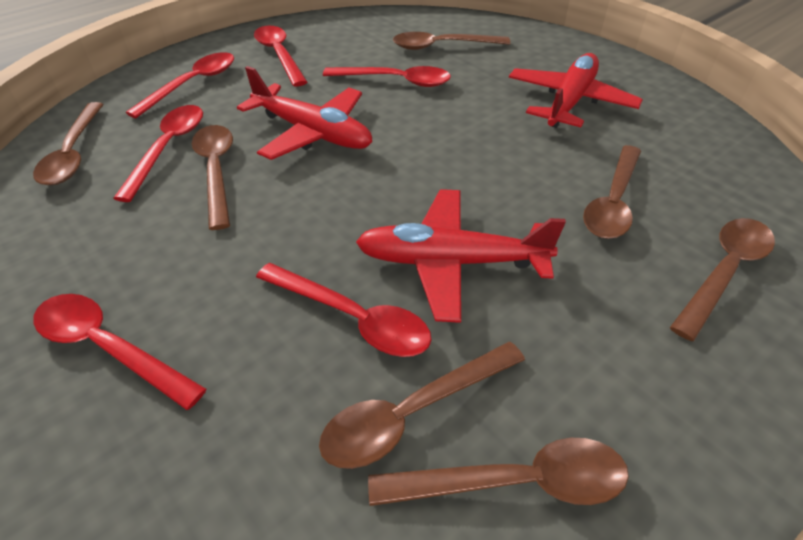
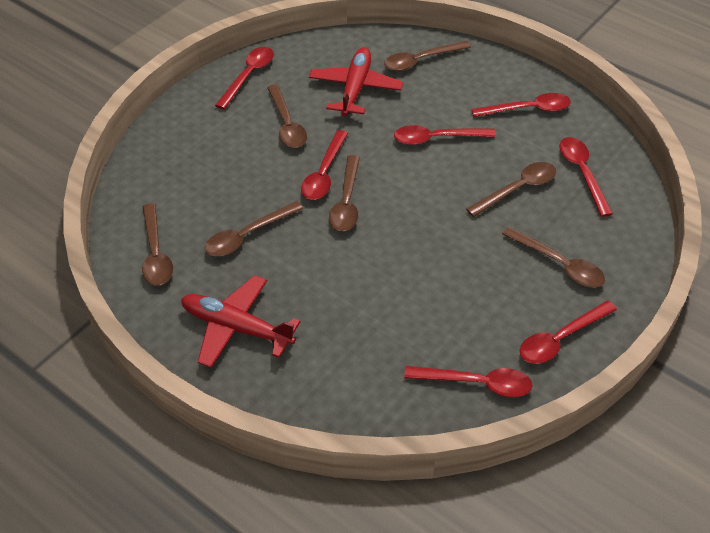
red plane: [237,66,372,160] [356,189,566,323] [509,53,643,128] = 3 -> [181,275,300,368] [309,47,403,116] = 2
red spoon: [33,294,207,410] [113,105,203,202] [125,52,234,118] [254,26,307,86] [256,263,431,357] [323,66,451,87] = 6 -> [215,47,274,109] [301,130,348,200] [394,125,496,145] [404,366,533,397] [471,93,571,117] [520,301,617,364] [560,137,613,217] = 7

